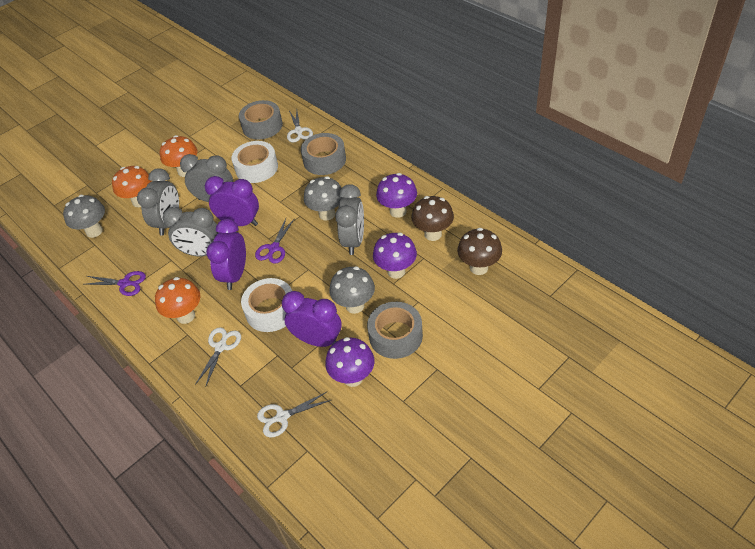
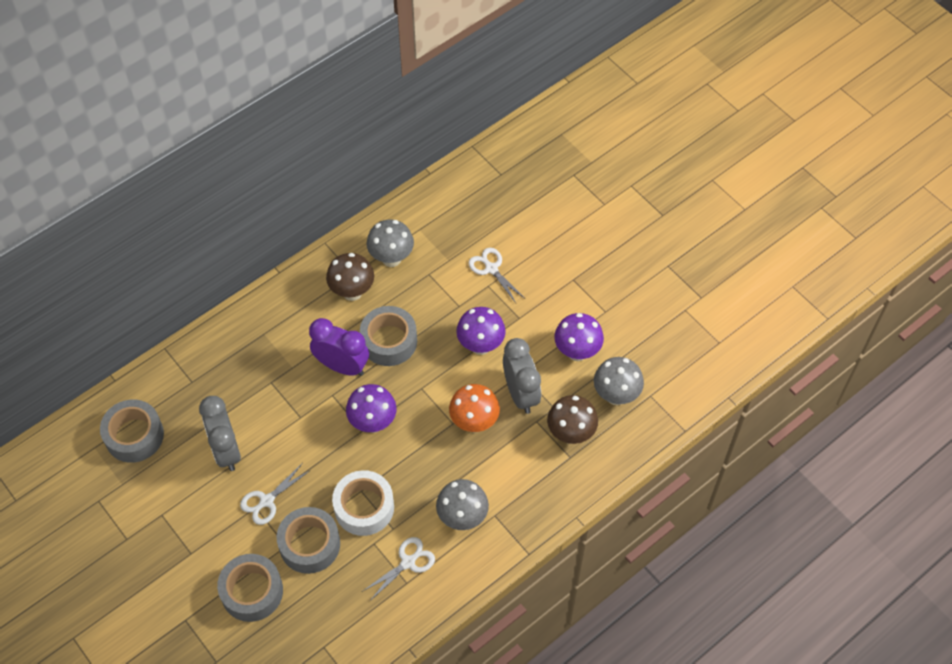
grey clock: [137,169,179,236] [163,207,219,256] [180,154,233,202] [335,184,364,255] = 4 -> [199,396,241,471] [503,338,541,414] = 2
grey tape: [239,100,283,139] [301,133,346,175] [367,302,423,359] = 3 -> [100,399,164,463] [217,554,283,622] [277,507,340,574] [360,306,417,366] = 4
orange mushroom: [112,166,152,207] [155,277,200,324] [160,135,197,177] = 3 -> [449,384,500,433] = 1
purple clock: [205,176,259,226] [206,219,246,290] [282,291,342,347] = 3 -> [309,318,369,376] = 1
purple scissors: [84,271,146,296] [255,218,295,264] = 2 -> none = 0
white tape: [232,141,278,183] [241,278,292,332] = 2 -> [332,470,394,536] = 1

